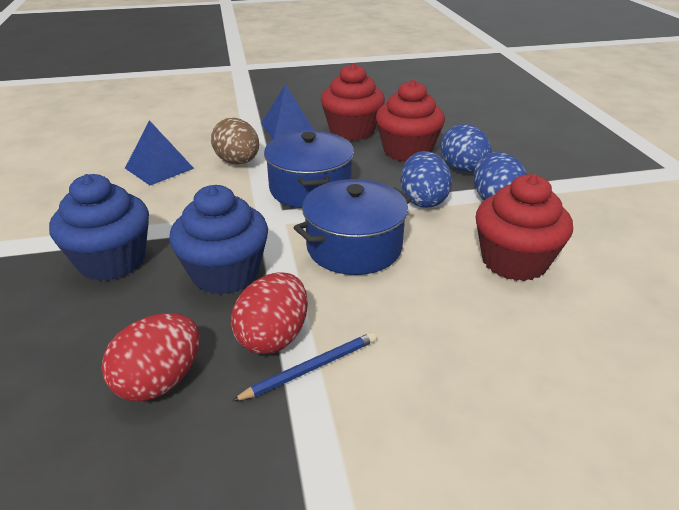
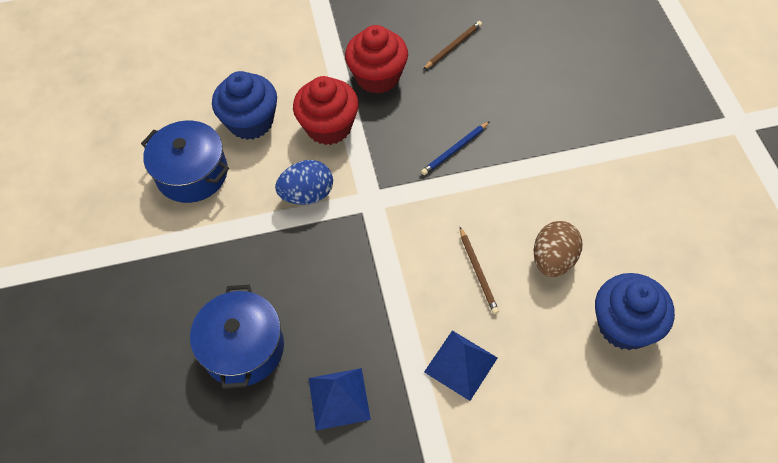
blue egg: [401,151,452,208] [440,124,492,172] [474,152,527,200] = 3 -> [275,160,333,205] = 1
brown pencil: none = 0 -> [423,21,482,70] [460,227,499,314] = 2
red cupcake: [321,63,385,141] [376,80,445,162] [476,174,573,281] = 3 -> [293,76,359,145] [345,25,408,94] = 2
red egg: [102,313,200,401] [231,272,308,354] = 2 -> none = 0

